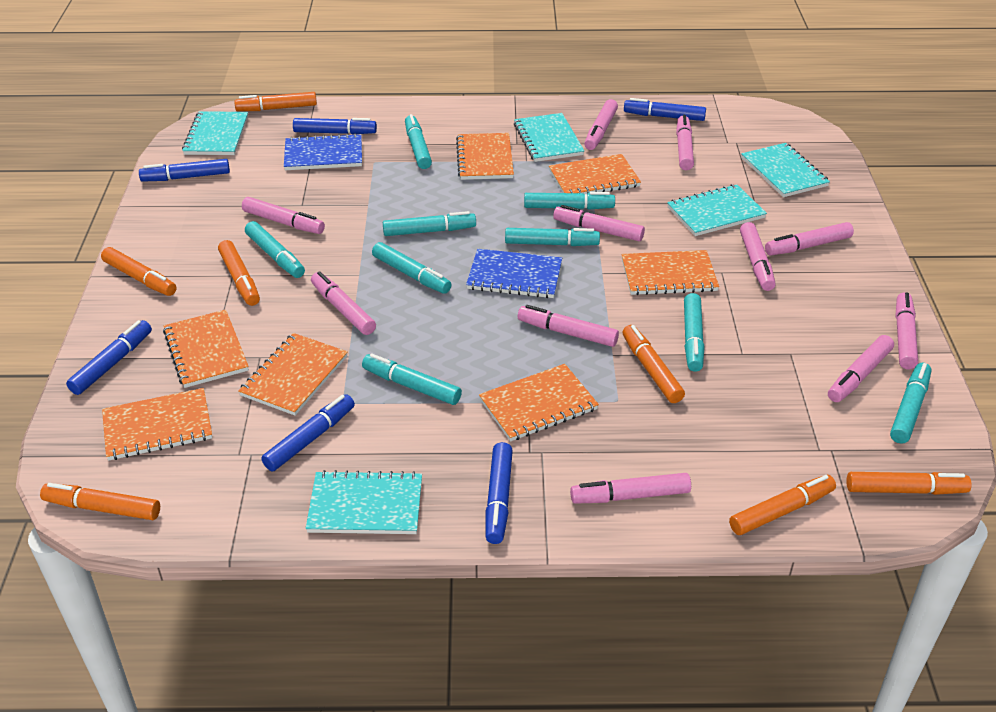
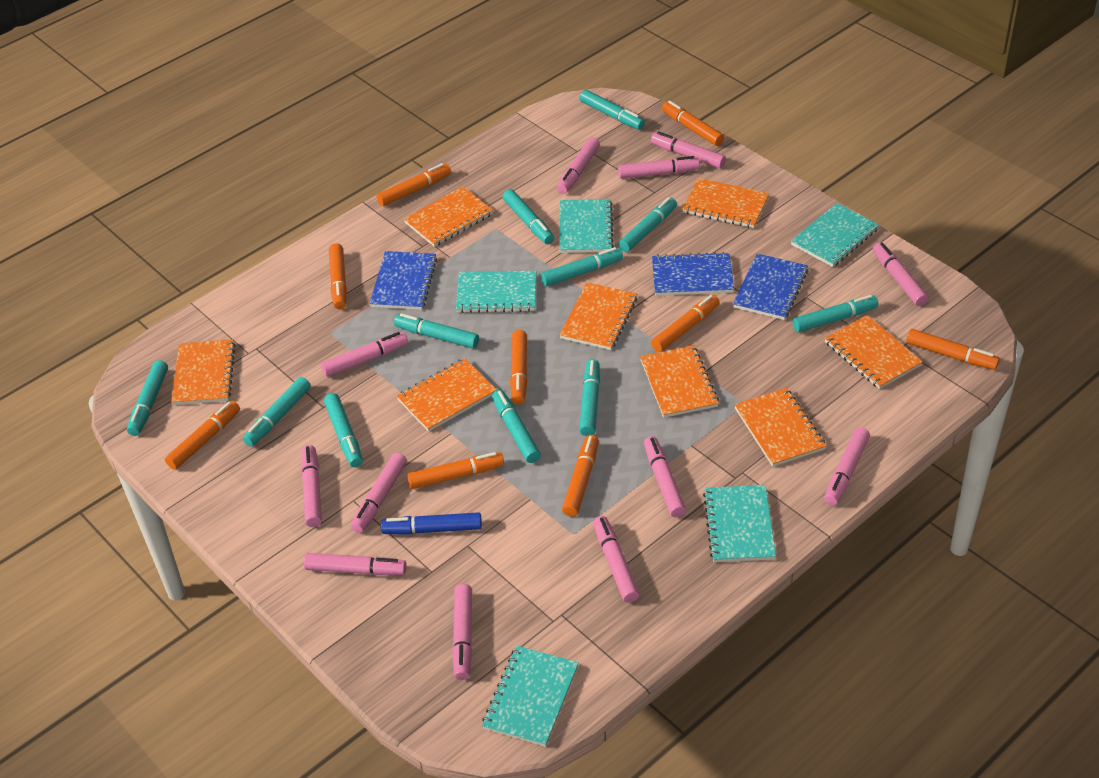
blue marker: [66,320,152,395] [139,159,230,182] [261,394,355,471] [293,118,377,135] [486,442,513,544] [624,98,706,121] = 6 -> [381,512,482,535] = 1
blue notebook: [284,133,362,170] [466,249,562,298] = 2 -> [369,251,437,310] [652,252,734,296] [733,253,808,320] = 3
orange marker: [40,483,160,520] [101,247,177,296] [218,240,260,306] [234,92,317,111] [622,325,685,403] [729,475,836,535] [846,472,972,495] = 7 -> [165,401,240,470] [329,243,347,309] [377,163,451,206] [407,452,504,489] [510,330,527,404] [562,435,599,517] [651,295,720,352] [662,100,724,146] [906,329,1000,370] = 9
orange notebook: [102,388,212,461] [163,310,249,388] [238,333,348,416] [456,133,514,180] [479,364,599,441] [549,154,641,194] [622,250,719,295] = 7 -> [171,339,235,405] [397,358,497,432] [404,186,493,247] [559,282,638,350] [640,345,719,418] [682,178,769,228] [734,388,826,467] [825,315,923,389] = 8
pink marker: [242,197,325,234] [311,271,376,335] [518,305,619,347] [553,205,645,241] [570,473,691,504] [584,99,618,150] [676,115,694,170] [740,222,776,291] [765,222,854,255] [828,335,894,402] [895,292,918,369] = 11 -> [301,445,322,527] [304,553,406,575] [321,332,408,377] [351,453,407,533] [452,584,472,680] [557,137,600,194] [593,516,640,603] [618,156,700,179] [644,436,686,517] [651,131,726,168] [824,427,870,505] [873,242,928,306] = 12
turquoise marker: [245,221,305,278] [362,353,462,405] [372,242,451,294] [383,211,476,236] [405,114,432,169] [505,228,600,246] [524,192,615,210] [684,293,705,372] [890,362,932,444] = 9 -> [127,360,168,436] [243,377,311,447] [324,393,363,467] [394,313,479,349] [492,390,541,463] [503,189,554,244] [541,247,623,287] [579,90,645,130] [579,359,600,436] [618,197,677,252] [792,295,878,333] = 11

